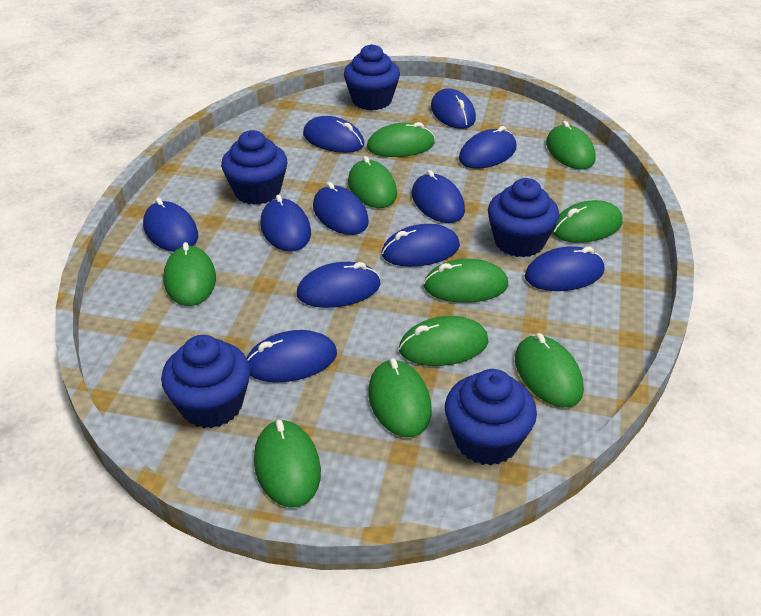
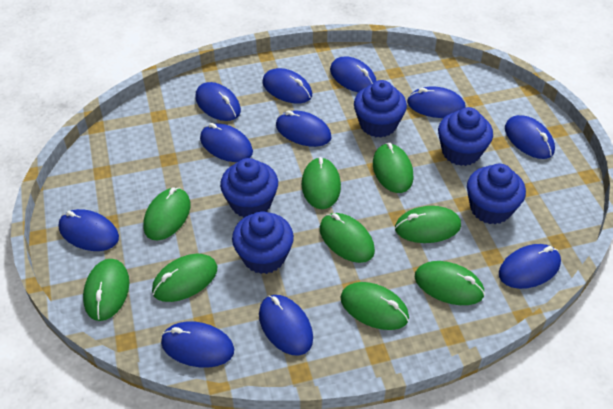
green mouse: [163,242,216,306] [254,420,321,508] [348,156,397,208] [367,122,435,157] [368,358,432,437] [399,316,489,366] [423,259,508,303] [515,333,584,408] [546,121,595,170] [552,200,623,243] = 10 -> [83,259,129,321] [143,187,190,240] [152,254,217,302] [302,157,341,209] [320,213,375,263] [341,282,409,330] [373,143,414,193] [395,206,461,243] [415,261,485,305] = 9

